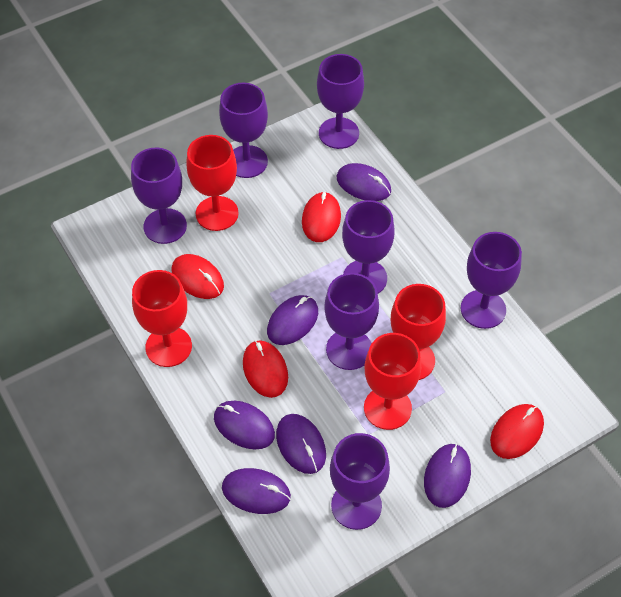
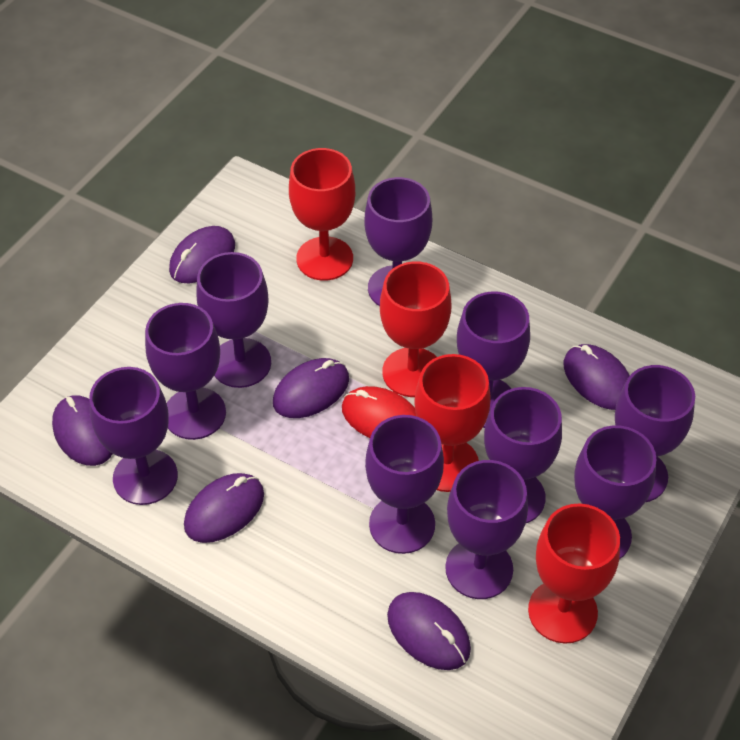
purple goblet: [131,147,187,244] [219,83,268,178] [317,54,364,149] [324,273,379,370] [330,433,390,530] [342,200,394,293] [461,232,522,329] = 7 -> [89,367,178,505] [145,303,226,440] [196,252,271,388] [364,177,432,306] [365,415,444,554] [445,460,528,599] [457,291,530,428] [484,387,562,523] [574,425,656,559] [615,365,695,502] = 10
red mouse: [171,254,224,299] [243,340,288,398] [302,192,341,242] [490,404,544,459] = 4 -> [342,386,416,438] = 1

